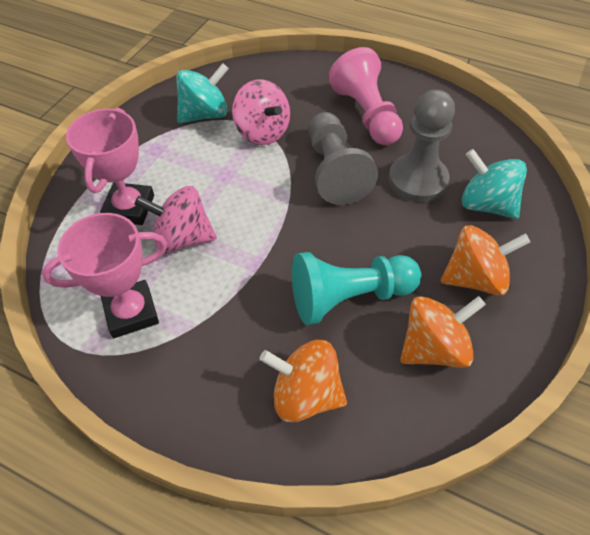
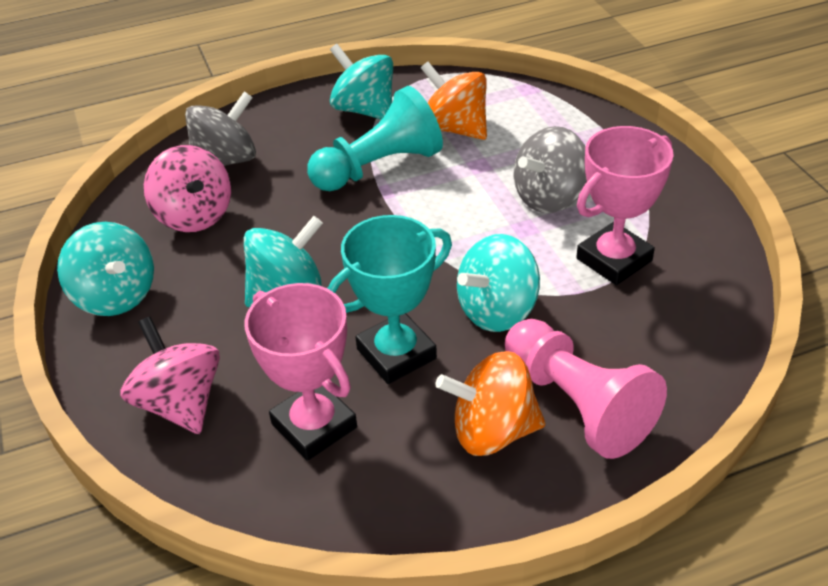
grey pawn: [309,112,378,205] [389,90,455,203] = 2 -> none = 0
grey spinning top: none = 0 -> [185,91,256,166] [514,126,587,213] = 2
orange spinning top: [260,340,347,422] [400,296,486,368] [441,225,530,296] = 3 -> [421,62,487,140] [435,351,546,456] = 2
turquoise spinning top: [176,63,229,123] [462,149,527,219] = 2 -> [57,222,154,316] [244,216,323,307] [330,44,393,119] [457,234,540,332] = 4
turquoise trophy: none = 0 -> [327,215,452,384] = 1

